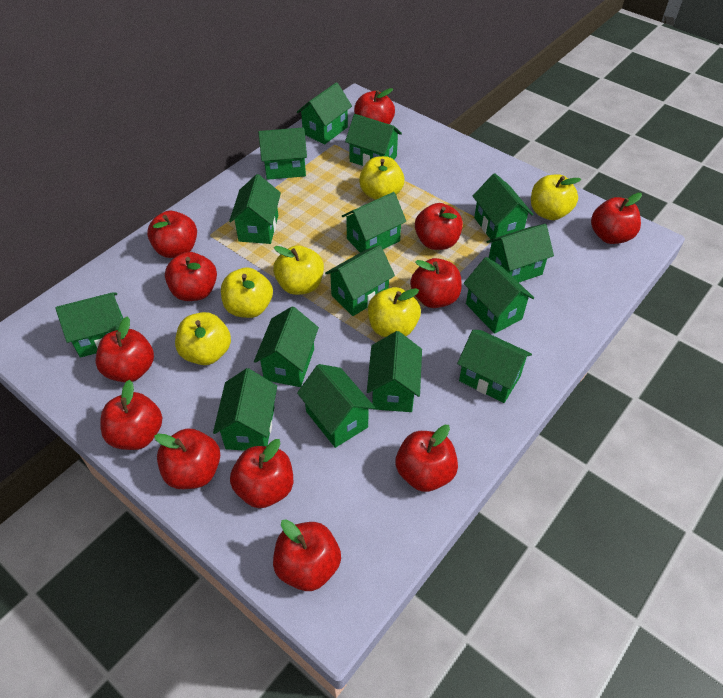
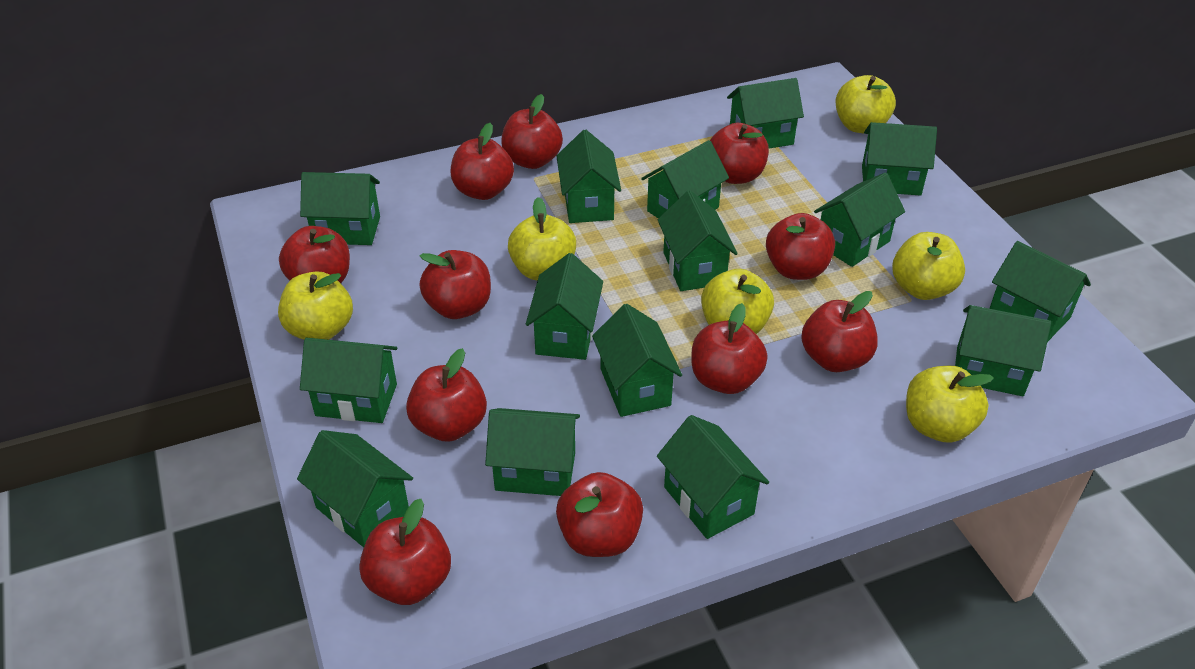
red apple: [96,316,154,382] [100,380,162,450] [147,211,197,258] [154,429,220,489] [165,252,217,301] [230,439,293,508] [273,519,341,591] [354,88,395,124] [396,425,458,492] [410,258,462,308] [415,203,463,250] [591,193,642,244] = 12 -> [279,226,350,283] [359,499,451,605] [406,348,487,442] [419,250,491,319] [451,123,514,200] [501,94,563,169] [556,472,643,557] [692,303,768,394] [710,123,769,184] [766,213,835,280] [801,291,878,372] = 11

